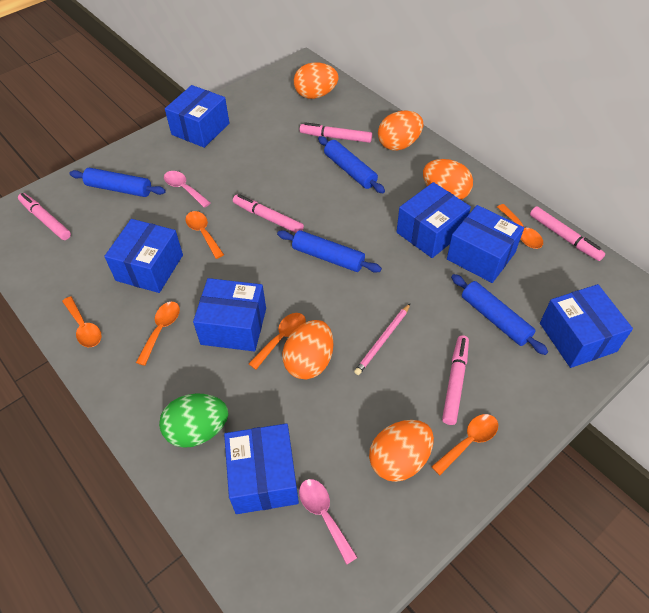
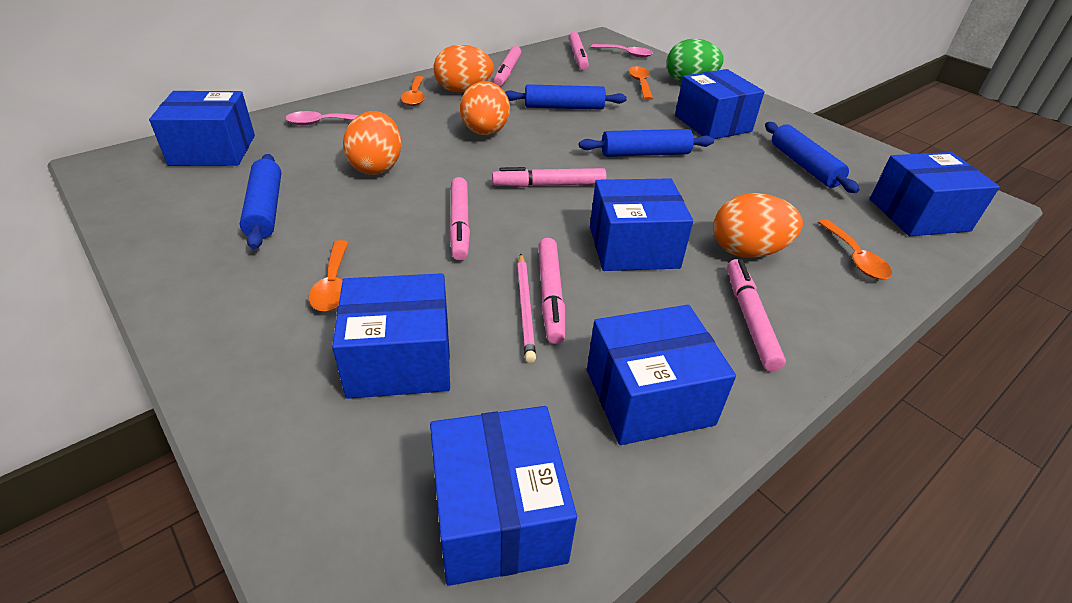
orange egg: [282,320,334,379] [294,62,338,99] [369,420,434,482] [378,110,423,151] [423,159,473,200] = 5 -> [343,111,401,175] [434,45,493,93] [460,81,510,135] [713,193,803,258] = 4
orange spoon: [62,296,102,347] [136,302,180,366] [185,211,224,259] [249,313,306,370] [431,414,498,475] [497,204,543,249] = 6 -> [309,240,349,311] [401,76,425,106] [629,66,653,100] [818,219,892,279] = 4
pink marker: [18,193,71,240] [233,194,304,233] [299,122,372,143] [442,335,469,425] [530,206,605,261] = 5 -> [449,177,470,261] [492,167,607,187] [494,46,521,87] [538,238,565,344] [569,32,589,70] [727,259,786,371] = 6

